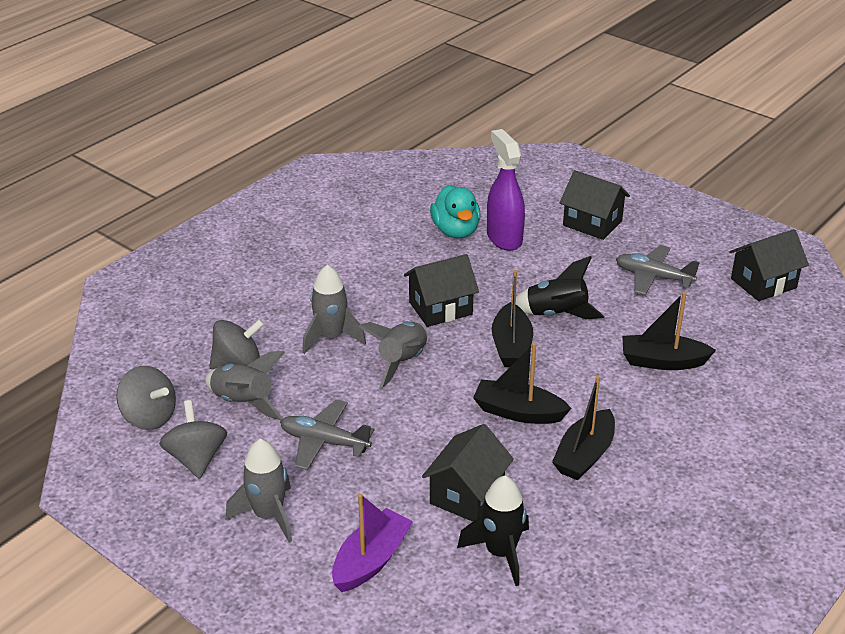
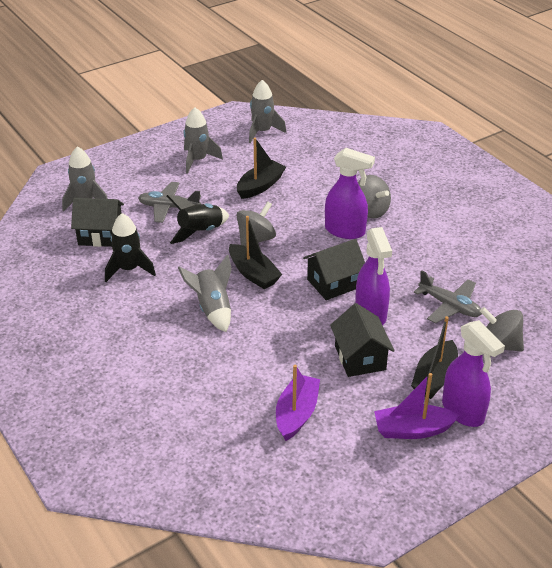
black boat: [473,343,571,424] [492,270,533,367] [552,376,615,480] [622,292,716,370] = 4 -> [229,216,282,289] [237,138,286,199] [411,316,458,399] = 3
black house: [404,254,479,327] [422,424,514,522] [560,170,630,240] [729,229,809,301] = 4 -> [71,198,124,247] [303,239,365,300] [330,303,395,377] = 3
purple boat: [332,494,413,592] = 1 -> [276,365,320,441] [374,373,460,439] = 2
purple spray bottle: [487,129,525,251] = 1 -> [325,148,375,239] [355,227,392,325] [442,320,505,427] = 3
turquoise duck: [430,185,481,238] = 1 -> none = 0

